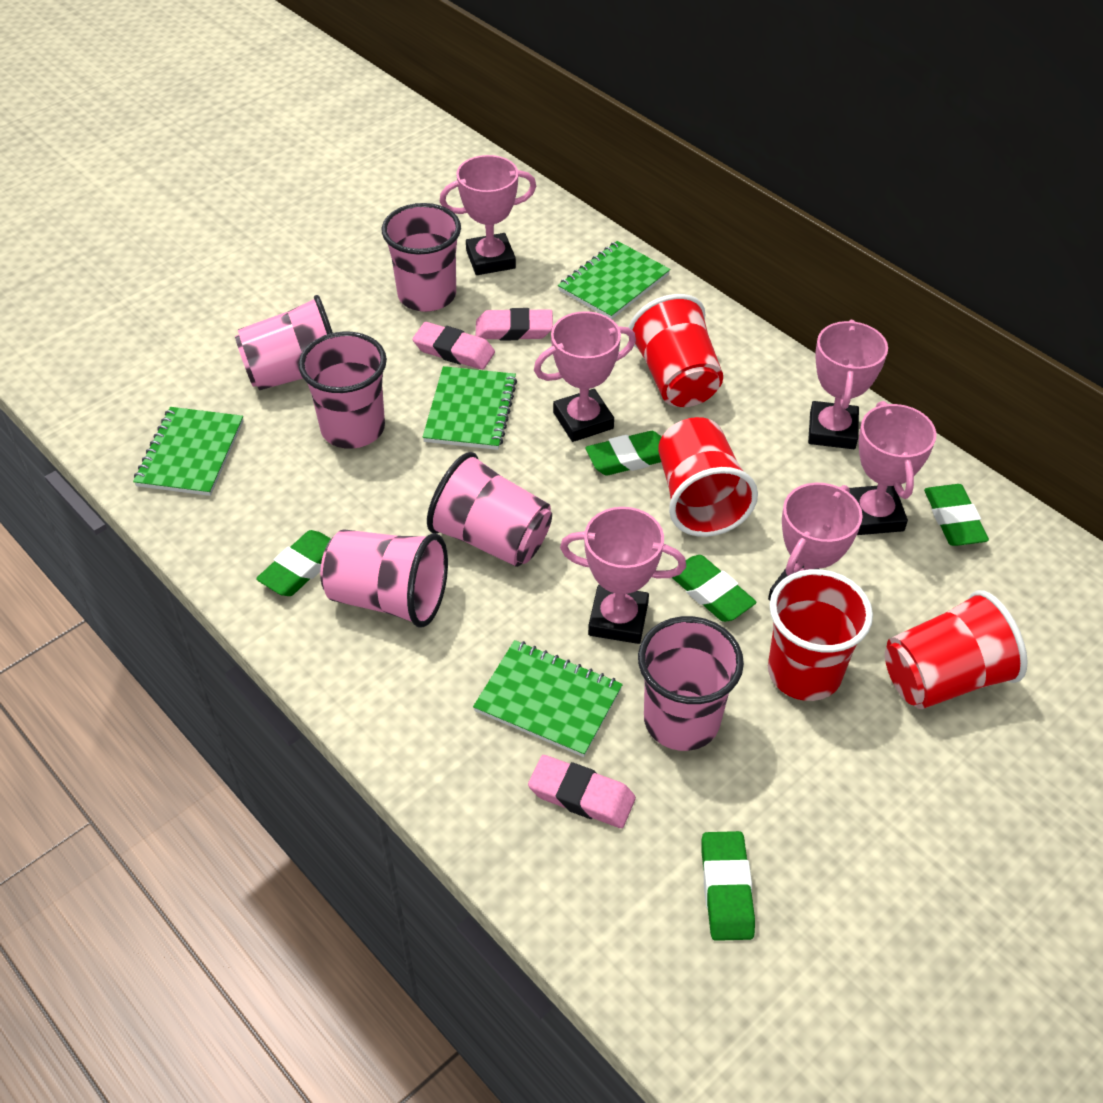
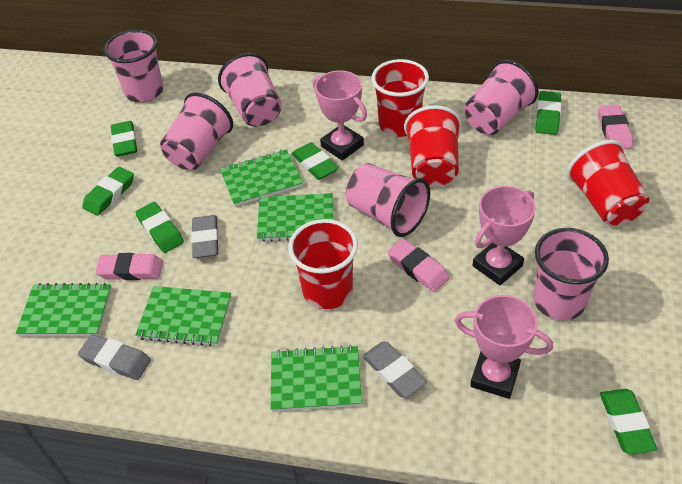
green eraser: [256,530,331,596] [585,431,662,476] [672,555,757,622] [702,831,755,941] [924,484,989,546] = 5 -> [82,167,134,216] [111,121,137,157] [135,202,184,253] [291,142,339,180] [535,91,561,135] [600,389,657,454] = 6
green notebook: [133,407,243,496] [423,366,517,450] [473,640,623,757] [558,241,670,319] = 4 -> [16,283,112,336] [135,286,231,347] [220,149,303,206] [257,193,333,242] [271,345,362,412] = 5
grey eraser: none = 0 -> [78,334,151,380] [191,215,219,258] [362,342,427,398] = 3
pink trophy: [439,155,536,275] [534,311,636,442] [560,507,686,644] [768,483,863,600] [808,320,888,449] [849,401,937,535] = 6 -> [313,70,367,161] [455,295,553,399] [473,186,536,285] = 3

